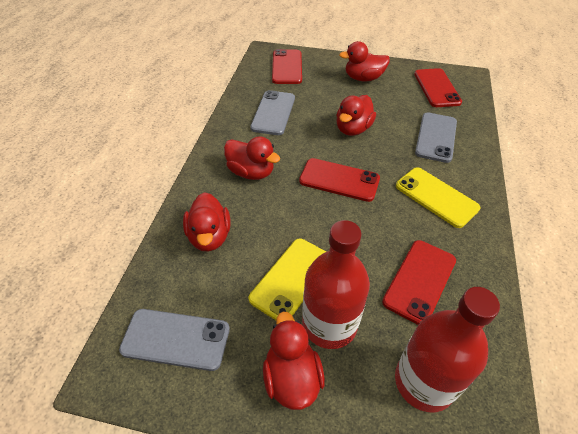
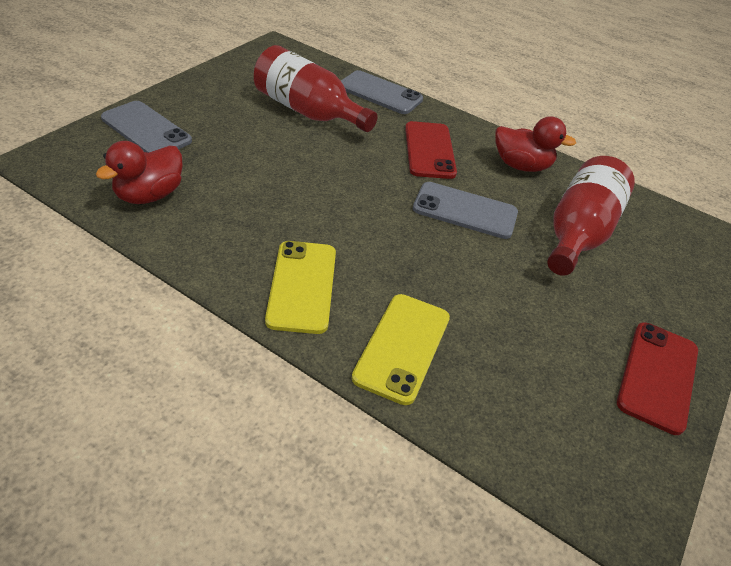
red duck: [183,192,230,251] [224,136,280,180] [263,311,325,410] [336,95,376,136] [339,41,390,81] = 5 -> [96,141,183,204] [495,116,576,172] = 2
red phone: [272,49,302,84] [299,158,380,202] [382,240,456,325] [414,68,462,107] = 4 -> [405,121,457,179] [617,322,698,435] = 2

